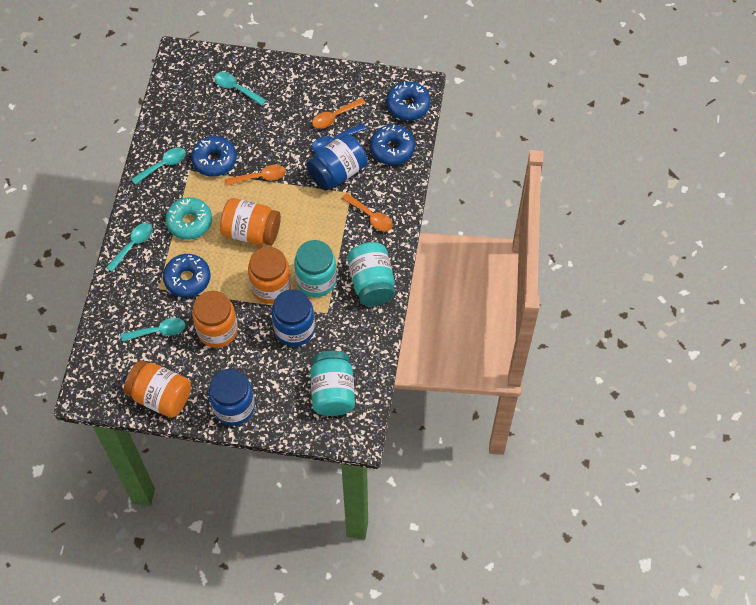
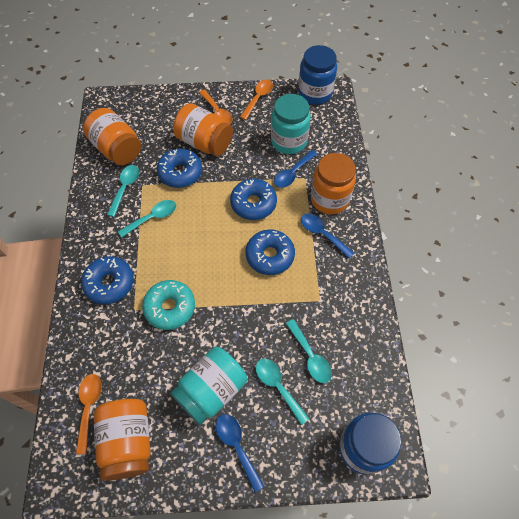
blue jar: [209,369,255,426] [271,289,315,347] [307,134,367,191] = 3 -> [298,45,337,105] [339,413,402,475] = 2
blue spoon: [311,123,367,152] = 1 -> [216,414,264,492] [274,150,317,188] [301,214,354,258] = 3
turquoise jar: [294,240,337,297] [310,351,355,416] [347,242,395,306] = 3 -> [171,347,247,425] [271,94,311,154] = 2

